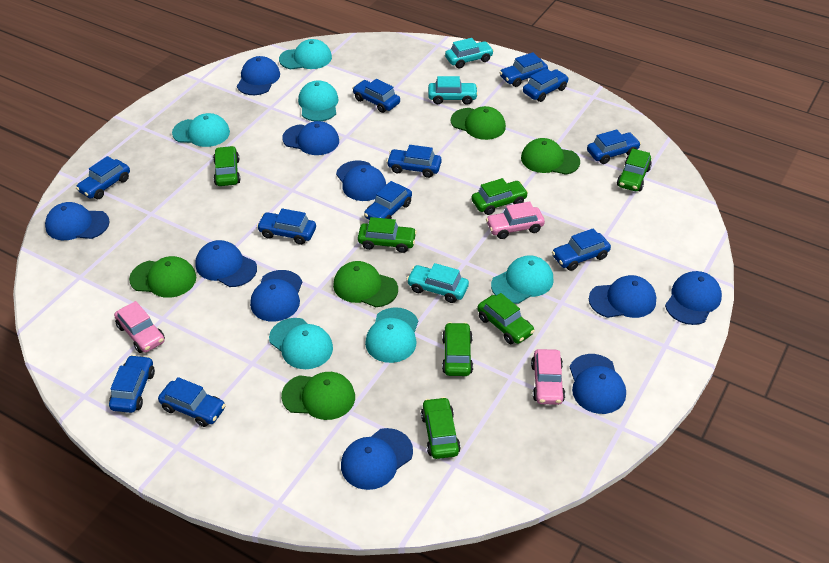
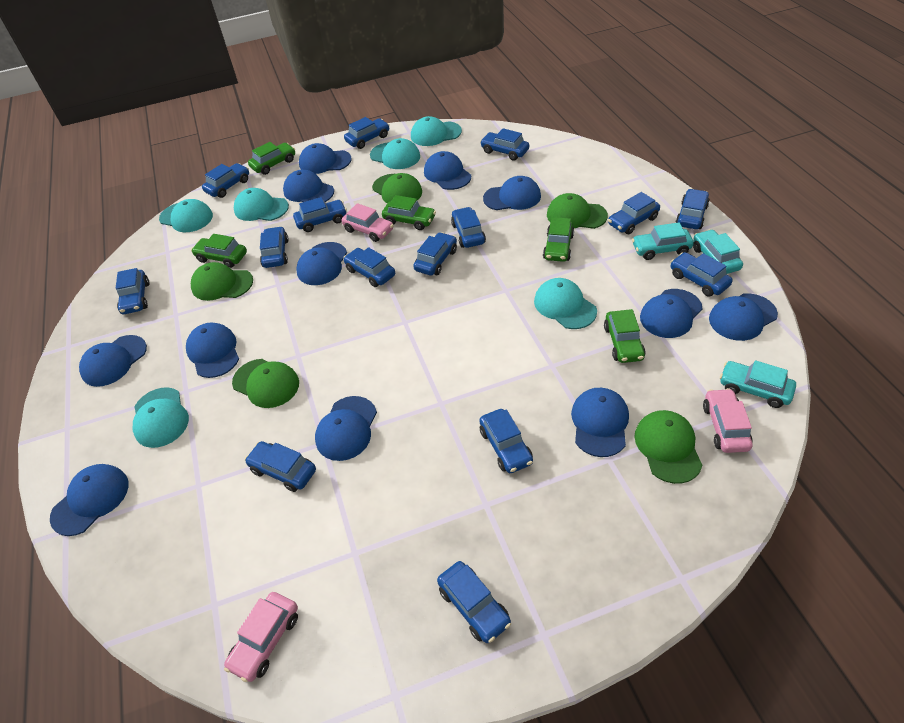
blue cap: [45,202,110,240] [195,240,257,287] [237,56,280,95] [250,270,302,322] [282,121,339,155] [336,160,386,201] [341,428,413,490] [570,354,626,414] [589,275,656,318] [665,271,722,325] = 10 -> [50,464,129,536] [79,335,147,387] [186,323,239,378] [283,170,334,202] [296,242,347,285] [299,143,351,174] [315,396,377,461] [424,151,471,190] [483,176,541,210] [571,388,629,457] [640,289,703,338] [709,293,778,341] = 12
blue car: [76,156,130,199] [109,355,155,413] [158,377,226,427] [257,209,316,245] [352,79,400,113] [364,181,412,220] [386,145,442,178] [499,52,548,87] [523,68,569,102] [552,228,611,271] [587,129,641,164] = 11 -> [116,268,149,314] [202,163,249,198] [245,441,316,492] [260,226,289,268] [293,197,347,232] [343,247,395,287] [344,117,390,149] [414,232,457,276] [437,561,511,643] [451,207,486,248] [479,409,533,473] [480,128,529,161] [608,192,660,234] [670,252,733,297] [676,189,710,229] = 15
green car: [213,146,241,186] [358,217,417,253] [421,397,461,459] [442,322,473,376] [471,178,528,215] [477,293,535,344] [617,148,652,191] = 7 -> [191,234,247,268] [248,142,295,175] [382,195,436,230] [543,217,574,262] [604,309,645,363] = 5

